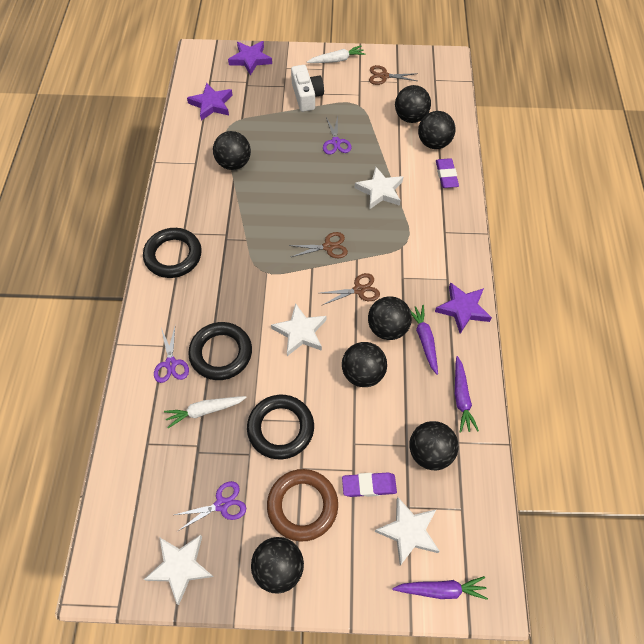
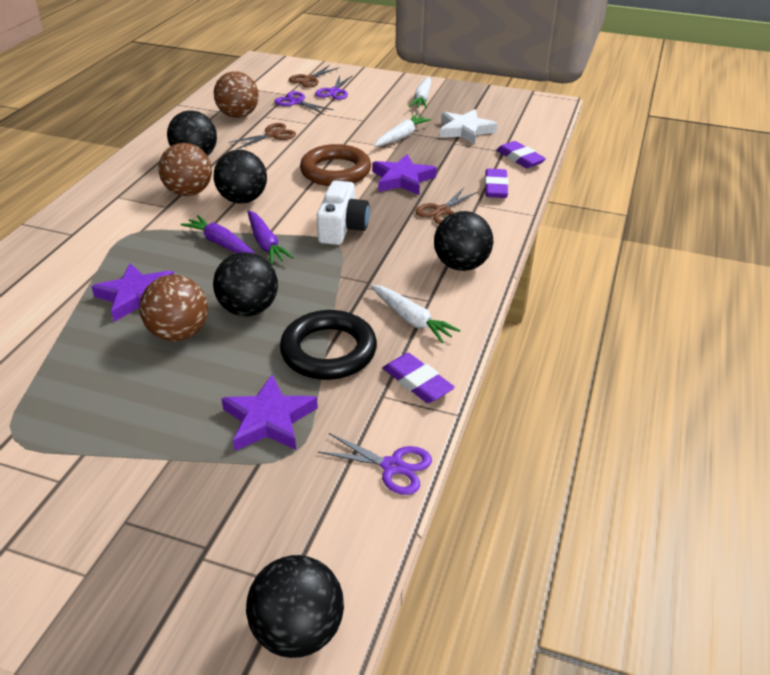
black ball: [213,131,251,170] [251,537,304,594] [342,342,387,387] [368,296,412,340] [395,85,431,123] [409,421,458,470] [418,111,456,149] = 7 -> [167,110,217,156] [213,252,278,316] [214,150,267,204] [246,555,344,658] [434,211,493,271] = 5
black ring: [143,228,202,278] [188,322,252,380] [247,395,314,459] = 3 -> [280,310,377,380] = 1
brown ball: none = 0 -> [139,275,208,341] [158,143,212,196] [214,71,259,118] = 3
purple carrot: [392,576,488,600] [410,305,438,375] [455,356,479,433] = 3 -> [181,215,256,254] [248,210,294,264] = 2
purple eraser: [342,472,397,497] [436,158,459,188] = 2 -> [383,353,455,403] [485,169,509,198] [496,141,546,168] = 3
white carrot: [164,396,247,428] [307,46,366,63] = 2 -> [370,284,460,343] [374,114,431,147] [409,77,431,109] = 3
white star: [144,535,214,605] [271,303,326,356] [355,167,403,210] [375,497,440,566] = 4 -> [440,109,497,145] = 1

